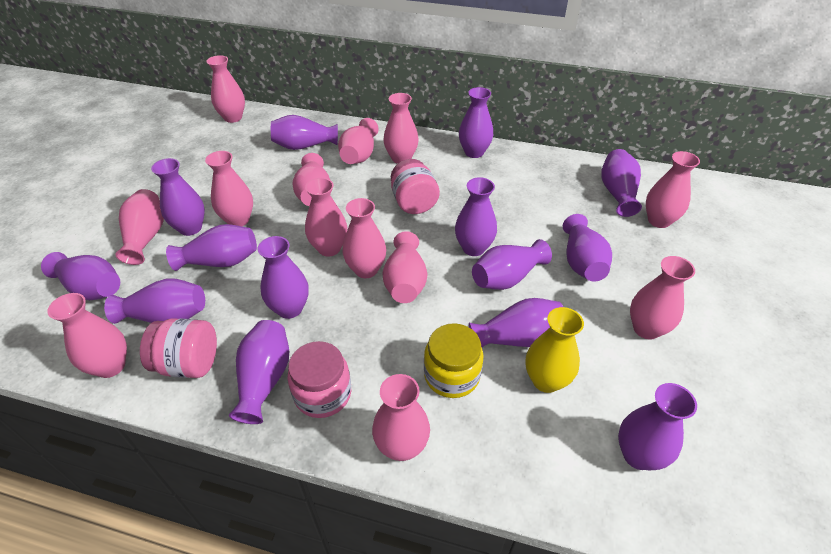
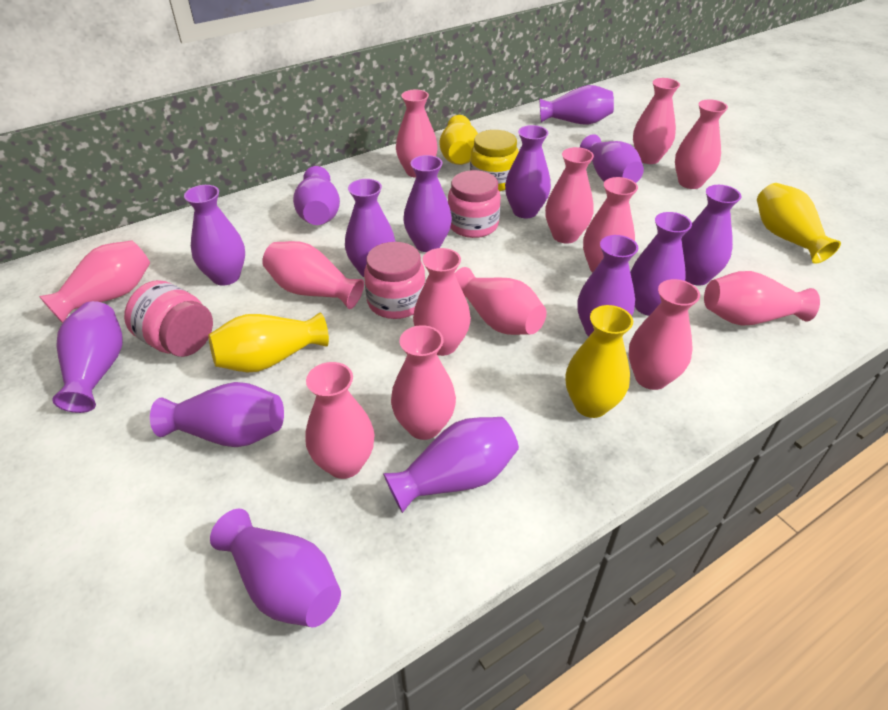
yellow vase: [525,307,584,393] = 1 -> [209,313,329,372] [440,115,478,165] [566,305,633,418] [757,183,841,264] = 4

